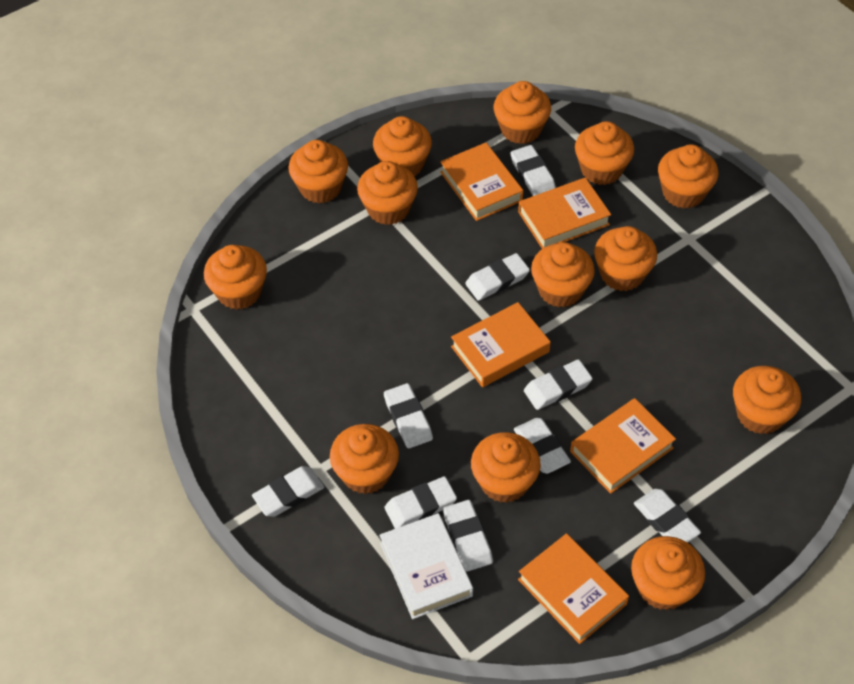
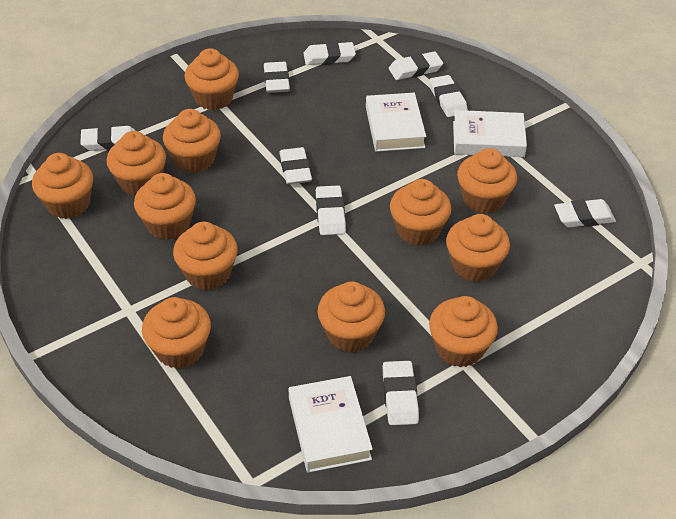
orange book: [440,143,523,221] [451,302,551,387] [518,178,611,249] [518,533,629,644] [570,398,676,494] = 5 -> none = 0
orange cupcake: [204,245,267,310] [288,140,348,204] [330,424,399,494] [357,161,418,225] [373,116,432,176] [471,432,541,503] [493,81,551,144] [531,242,595,308] [575,121,634,185] [594,226,657,291] [631,536,705,610] [658,144,718,209] [733,366,801,434] = 13 -> [32,153,93,219] [106,131,166,196] [134,173,196,240] [142,297,211,369] [163,109,221,173] [173,222,238,290] [185,48,239,110] [318,281,385,352] [390,179,452,246] [429,296,498,367] [446,214,510,282] [457,148,517,214] = 12
white book: [379,513,473,619] = 1 -> [289,376,373,473] [366,93,426,152] [453,110,527,157] = 3

